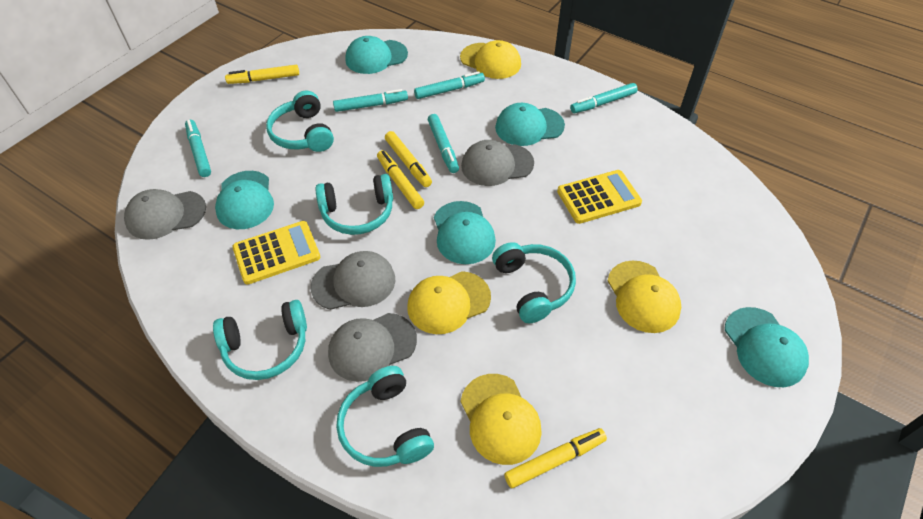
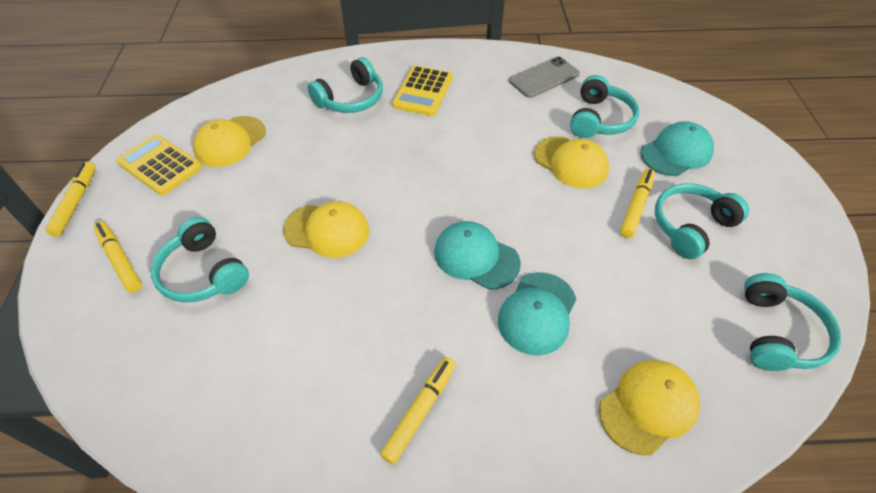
grey cap: [124,189,206,240] [311,251,395,310] [328,313,417,382] [461,140,534,186] = 4 -> none = 0
grey phone: none = 0 -> [509,57,580,98] = 1
turquoise cap: [215,171,274,229] [345,36,408,74] [434,201,496,264] [495,103,565,146] [725,307,809,387] = 5 -> [434,221,521,290] [498,272,576,355] [641,121,714,176] = 3
turquoise marker: [185,120,211,177] [333,89,408,112] [414,71,485,99] [428,114,459,173] [570,83,638,113] = 5 -> none = 0

